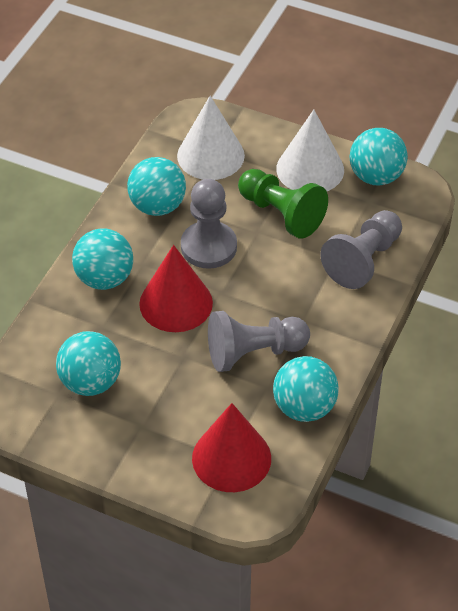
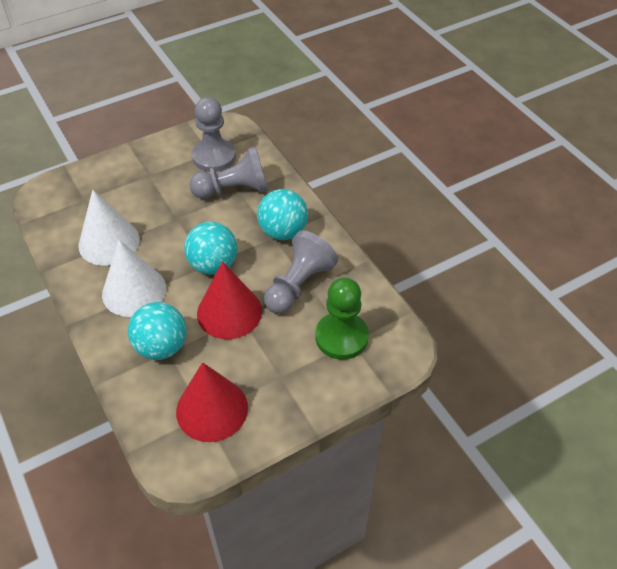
turquoise ball: [56,331,121,396] [72,228,133,290] [127,157,186,216] [273,356,339,422] [350,128,408,185] = 5 -> [128,302,187,360] [184,222,238,275] [257,189,308,240] = 3

